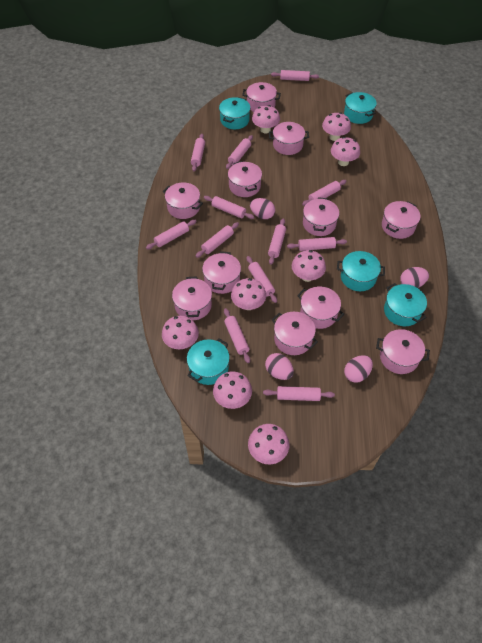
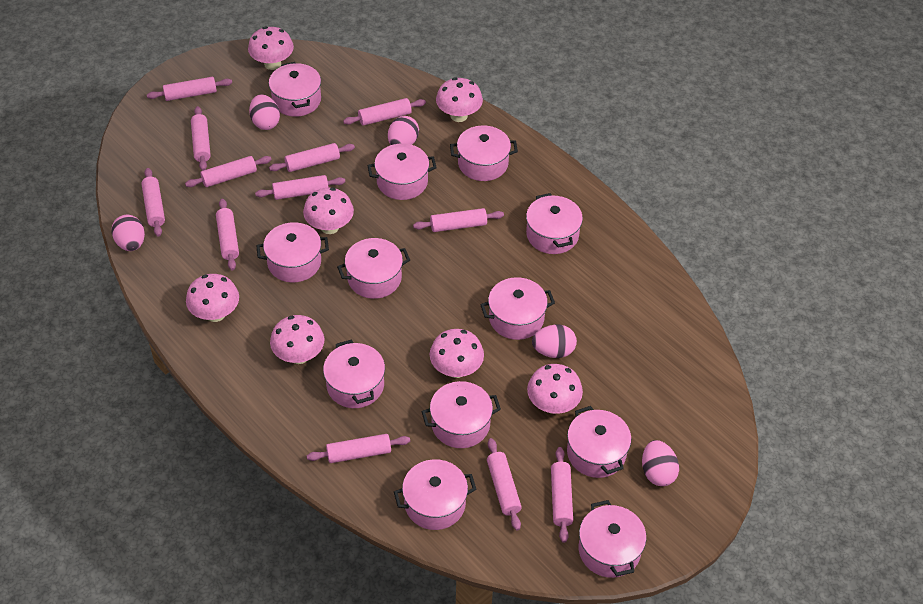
pink egg: [250,198,275,219] [265,353,294,380] [344,355,373,383] [400,267,429,288] = 4 -> [111,214,145,251] [249,94,280,130] [388,116,419,145] [532,325,577,358] [642,440,679,486] = 5
pink mushroom: [162,316,199,349] [213,371,252,409] [231,278,266,310] [248,424,289,464] [252,105,280,133] [292,250,326,282] [322,112,351,141] [331,137,360,166] = 8 -> [186,274,239,322] [248,26,294,70] [270,315,324,364] [303,188,354,234] [430,329,484,378] [436,78,483,122] [527,364,583,414] = 7
pink pot: [163,182,203,219] [172,276,212,320] [202,251,241,294] [228,161,262,197] [242,82,281,112] [269,122,309,155] [272,312,318,355] [297,287,344,329] [303,197,339,236] [376,329,430,374] [382,201,420,239] = 11 -> [256,222,329,283] [269,62,321,117] [323,340,385,408] [337,238,410,299] [367,143,437,200] [394,459,476,530] [421,381,501,448] [450,125,518,181] [480,277,555,340] [526,193,583,254] [567,406,631,478] [579,500,647,578] = 12
turquoise pot: [187,338,230,385] [219,97,250,129] [337,251,385,291] [344,92,376,124] [384,283,427,326] = 5 -> none = 0

